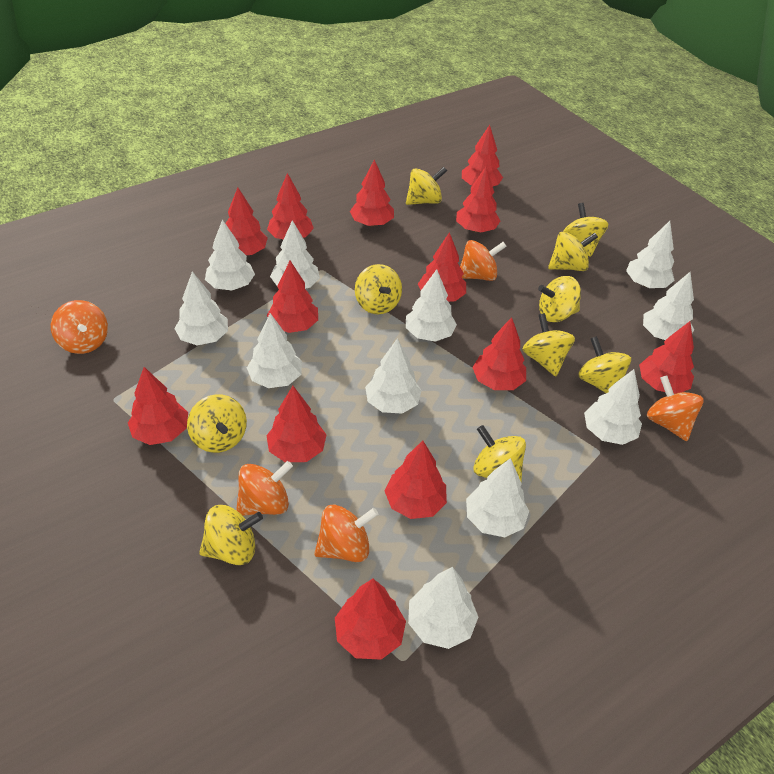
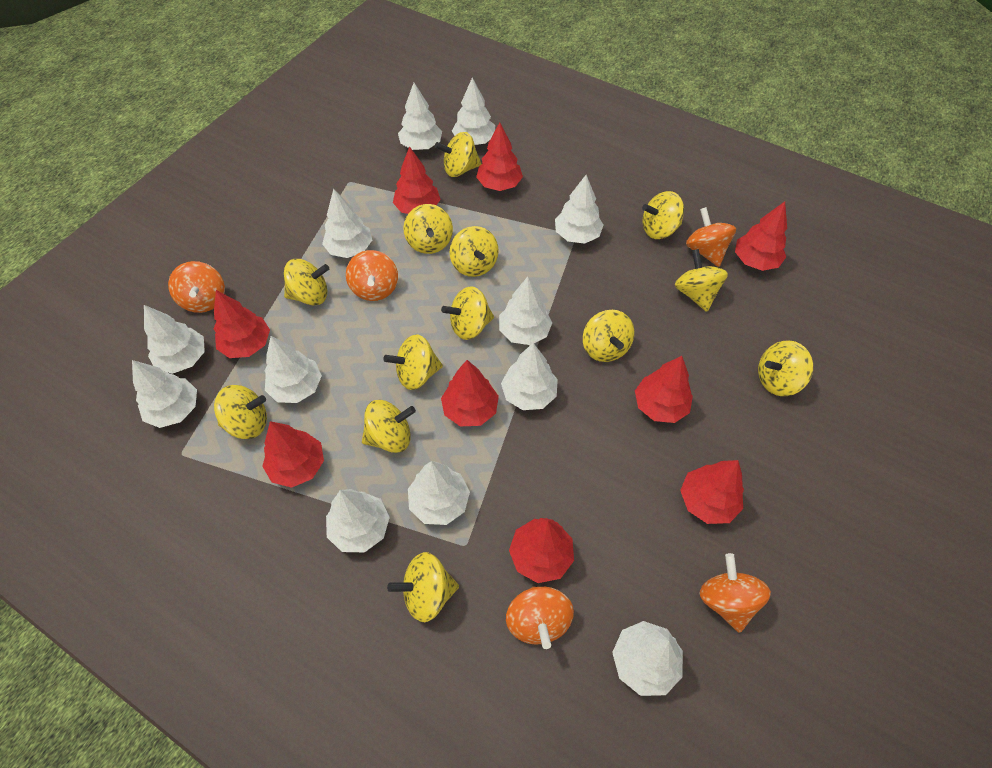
red tree: [128,367,188,445] [226,187,268,255] [266,386,326,462] [267,173,314,239] [267,261,318,333] [335,579,406,660] [350,159,394,226] [385,440,447,519] [418,232,466,302] [456,167,500,233] [462,125,503,186] [472,317,526,390] [639,321,694,394] = 13 -> [214,290,270,358] [262,421,324,488] [393,146,441,214] [441,360,499,426] [476,122,523,191] [509,518,574,583] [635,356,693,423] [680,460,744,524] [735,201,787,271] = 9
white tree: [175,271,228,345] [205,219,255,290] [247,313,302,388] [270,220,320,289] [365,338,422,414] [406,269,457,342] [408,567,478,649] [466,458,529,537] [584,369,642,445] [626,221,675,288] [643,272,694,340] = 11 -> [132,360,197,428] [144,305,205,374] [264,336,322,403] [322,188,372,258] [326,489,390,552] [398,83,442,150] [408,461,470,525] [452,78,495,145] [499,276,552,345] [501,343,558,410] [555,175,604,244] [612,621,683,696] = 12
yellow spinning top: [187,394,247,453] [199,505,263,565] [355,264,402,314] [406,167,447,205] [473,425,526,481] [522,313,575,376] [538,276,581,322] [548,232,598,271] [563,203,608,257] [578,336,631,393] = 10 -> [214,385,267,439] [284,259,329,305] [362,400,416,453] [384,334,443,390] [387,552,459,622] [403,204,453,254] [435,132,482,177] [441,287,494,340] [450,226,499,277] [583,310,634,362] [642,191,684,239] [675,249,728,312] [758,340,813,396] = 13

